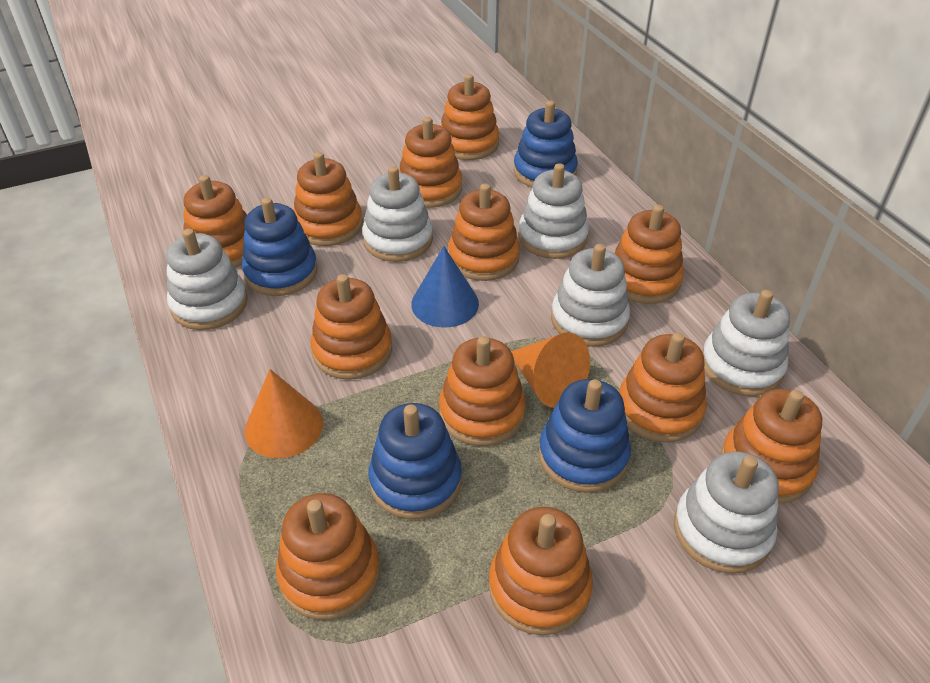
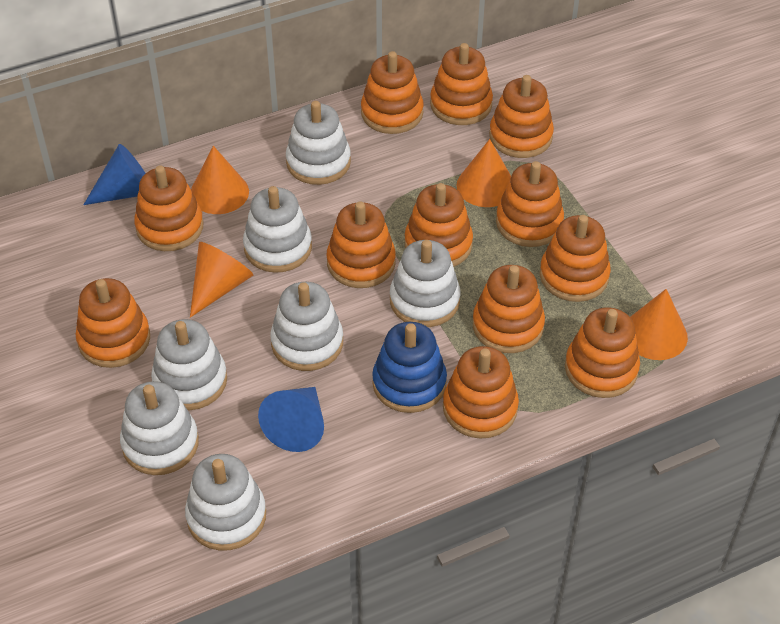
blue cone: [411,246,479,328] = 1 -> [83,144,146,205] [258,387,324,452] = 2
blue stacking toy: [242,197,318,296] [368,403,462,519] [513,101,578,188] [539,379,631,493] = 4 -> [372,322,447,413] = 1
orange cone: [245,369,323,458] [511,333,590,408] = 2 -> [190,242,253,318] [191,146,249,214] [457,139,511,207] [630,289,688,360] = 4
white stacking toy: [166,229,248,330] [362,166,433,262] [518,163,589,259] [551,244,630,347] [674,452,779,574] [702,290,790,396] = 6 -> [120,381,199,475] [151,319,227,410] [185,454,266,551] [243,186,312,273] [270,282,343,371] [286,101,351,185] [390,240,460,327] = 7

